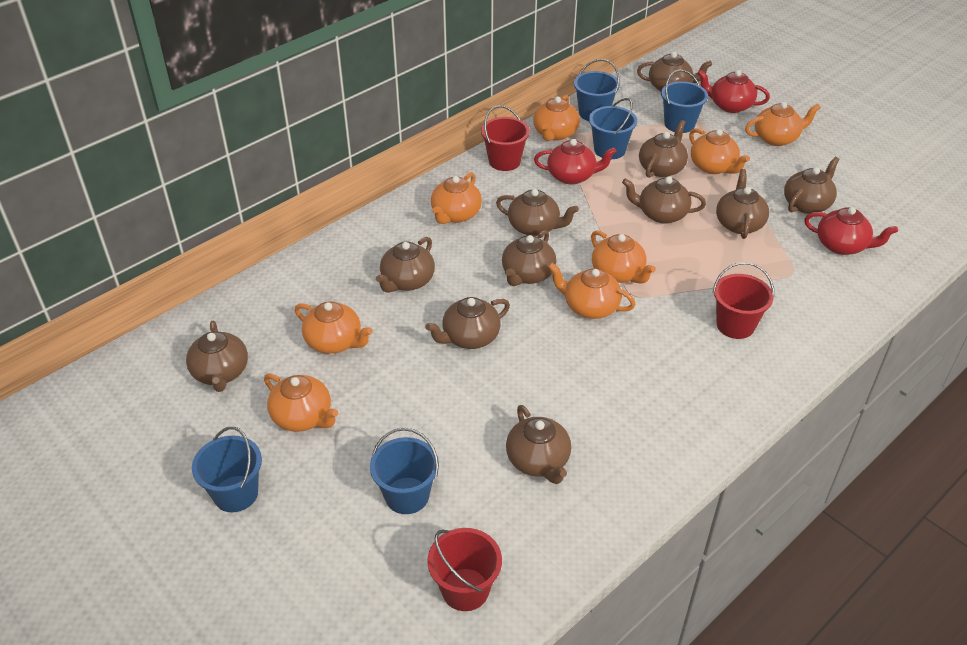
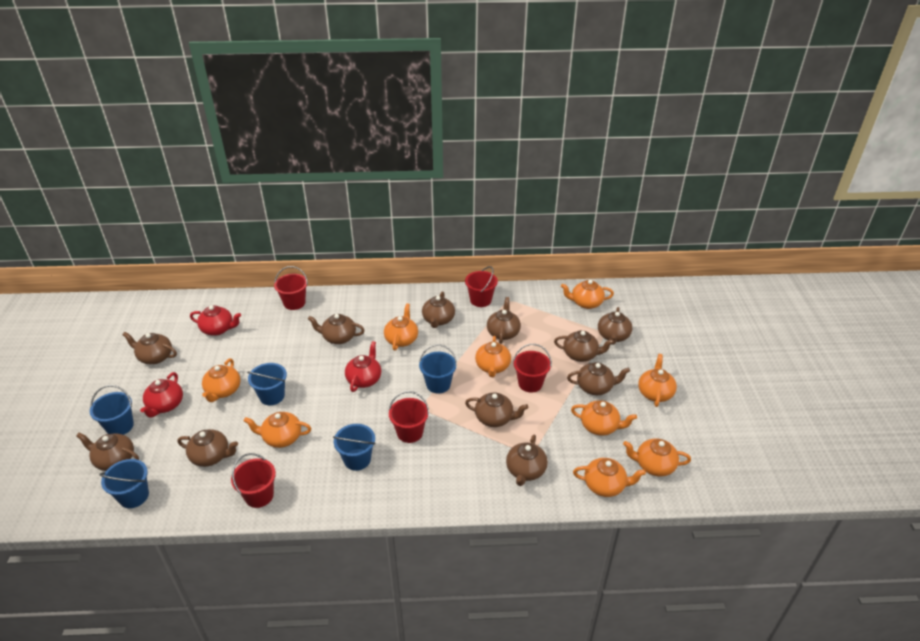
orange teapot: [264,373,338,432] [295,301,373,354] [431,172,482,224] [533,95,580,141] [548,263,636,319] [591,230,656,284] [689,128,750,174] [745,102,821,146] = 8 -> [202,358,240,402] [244,412,311,448] [384,303,418,351] [475,336,511,377] [561,280,614,309] [571,400,637,436] [573,458,646,497] [623,438,691,477] [638,354,677,407] = 9
red bucket: [427,528,502,611] [481,105,530,171] [713,262,774,339] = 3 -> [231,453,276,508] [274,266,308,310] [389,391,429,443] [465,266,498,307] [513,344,552,392] = 5

